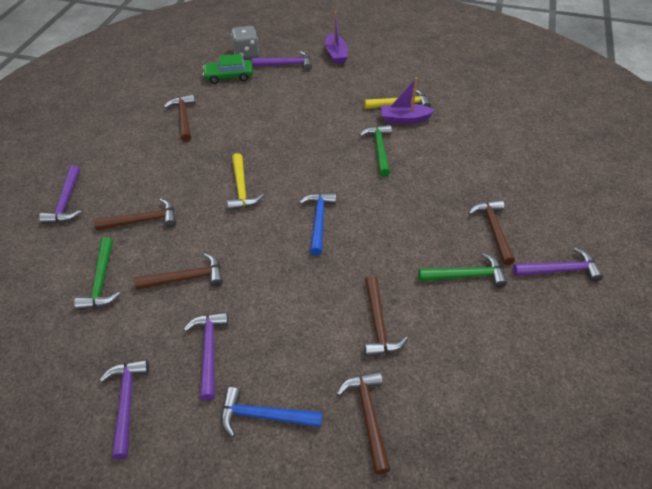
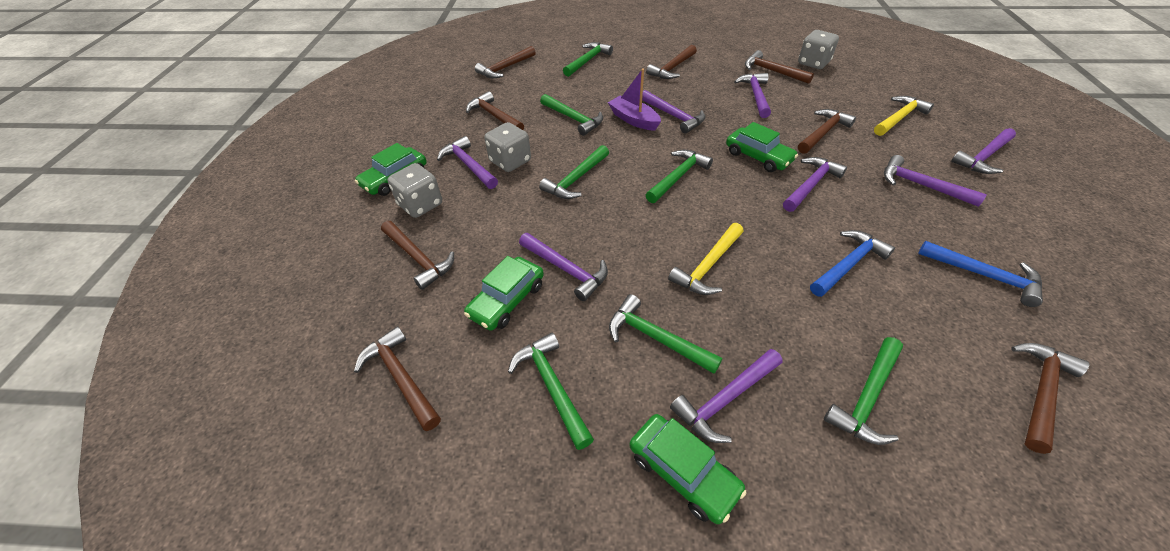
brown hammer: [94,198,176,230] [134,253,223,290] [164,95,195,142] [337,371,390,474] [364,276,408,357] [468,200,515,265] = 6 -> [354,326,441,431] [381,221,454,290] [466,91,524,130] [475,46,536,78] [646,45,697,79] [745,50,814,84] [798,109,856,154] [1011,343,1089,454] = 8
green car: [202,54,253,84] = 1 -> [355,143,427,196] [464,256,544,331] [629,414,747,524] [726,122,798,172] = 4
green hammer: [74,237,120,310] [359,125,392,177] [418,253,507,288] = 3 -> [508,333,594,450] [539,145,609,199] [540,94,603,136] [563,42,613,77] [609,294,722,374] [646,150,713,203] [824,337,903,445] = 7
grey dice: [231,26,259,58] = 1 -> [387,163,442,218] [484,122,531,172] [798,30,839,69] = 3
purple boat: [325,11,348,64] [381,77,435,124] = 2 -> [608,69,661,131] = 1
purple hammer: [39,165,81,224] [100,359,149,460] [184,312,228,401] [252,51,312,71] [513,247,603,282] = 5 -> [437,136,498,189] [519,233,608,301] [642,90,705,133] [670,349,783,443] [734,73,771,118] [783,157,847,212] [884,155,987,207] [951,128,1016,174] = 8

